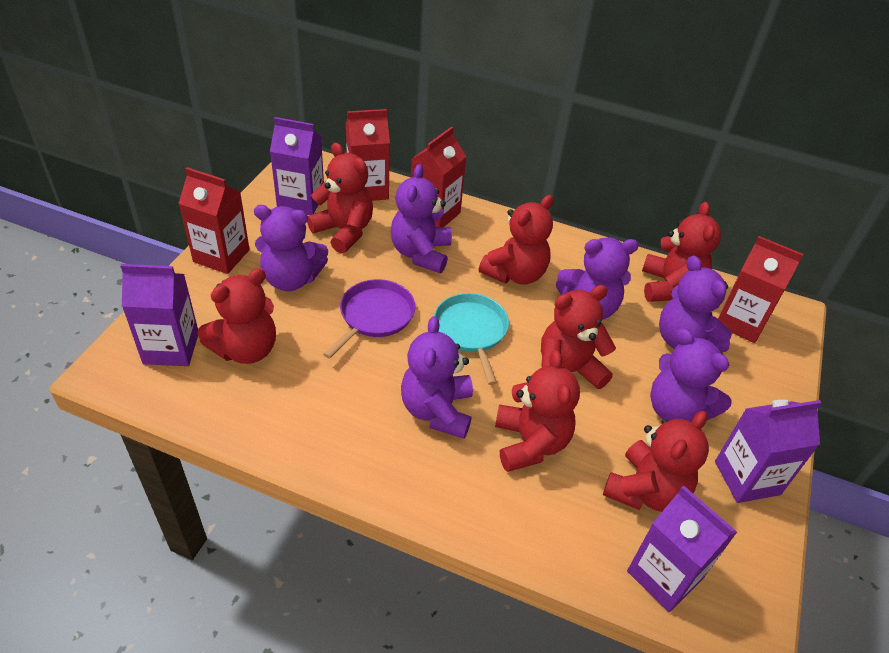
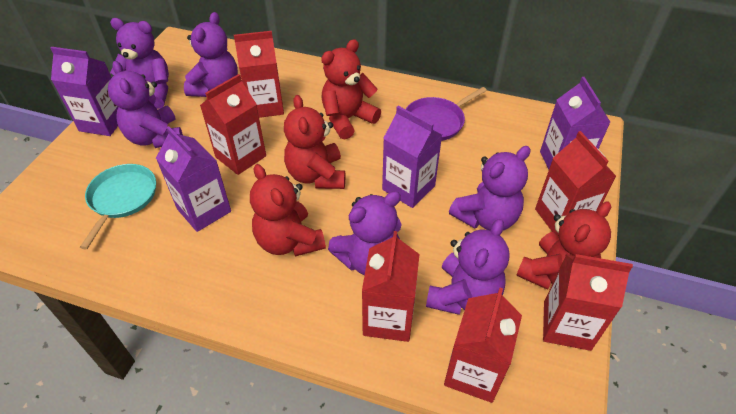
red carton: [178,167,250,274] [346,109,390,201] [411,126,467,227] [718,236,803,343] = 4 -> [200,74,266,175] [234,31,284,118] [362,231,420,342] [444,288,522,403] [535,131,616,235] [543,254,633,351] = 6
red teddy bear: [198,268,276,364] [307,143,373,254] [479,195,553,284] [495,350,580,472] [541,285,616,389] [603,411,709,512] [642,202,721,302] = 7 -> [250,164,326,257] [284,95,345,189] [321,39,381,139] [516,201,612,290] = 4

